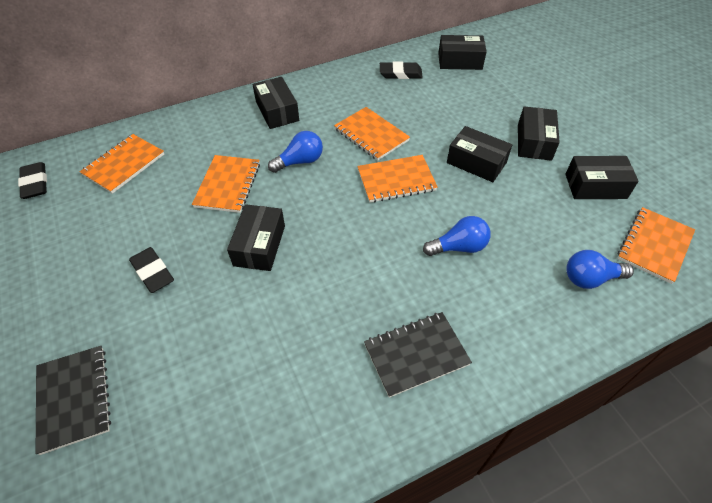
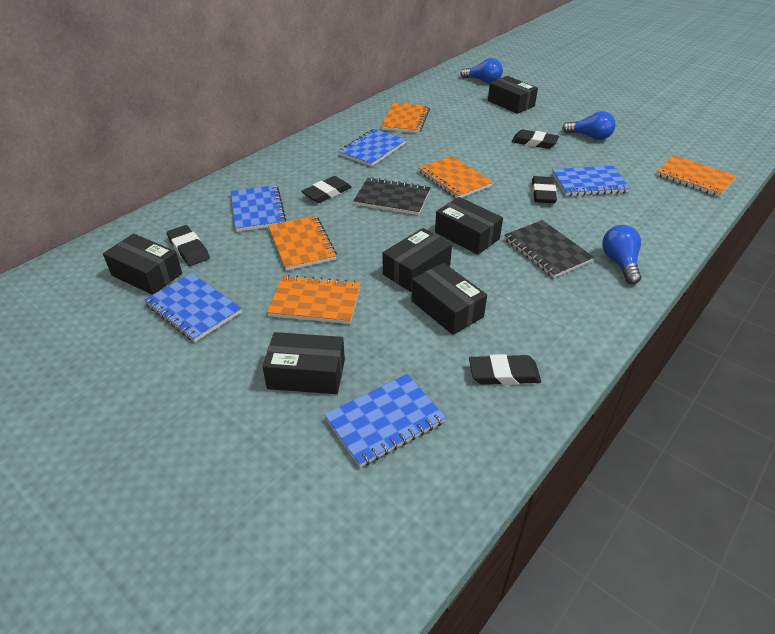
black eraser: [18,162,47,199] [129,247,174,293] [380,61,423,79] = 3 -> [166,225,210,266] [301,176,351,203] [469,354,541,385] [511,129,559,149] [532,176,557,203] = 5
blue notebook: none = 0 -> [144,273,242,342] [231,185,286,232] [324,374,446,467] [338,129,406,167] [552,166,630,196] = 5

